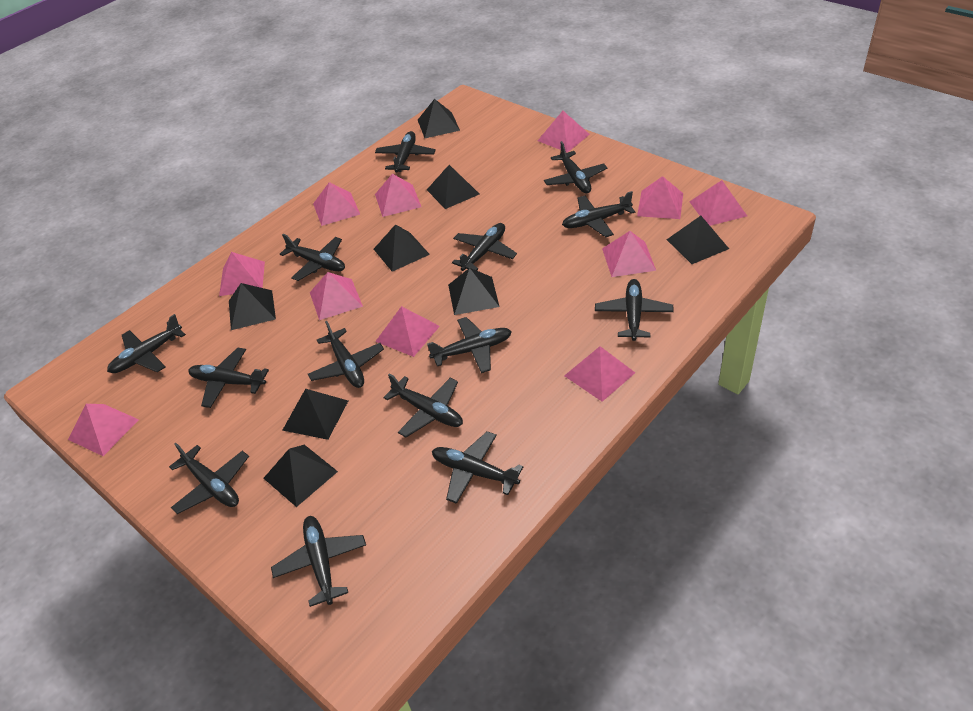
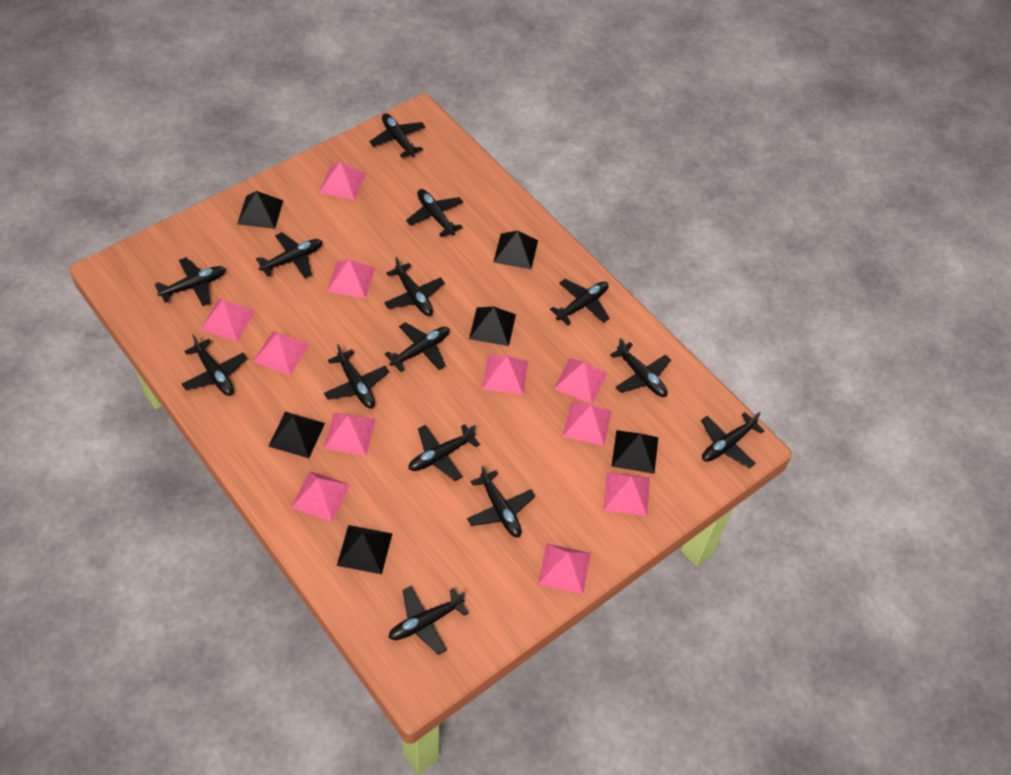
black pyramid: [229,283,276,330] [263,445,338,507] [282,389,348,440] [374,224,430,272] [418,99,460,138] [427,165,479,209] [448,268,500,315] [667,216,729,264] = 8 -> [237,191,283,229] [268,412,325,458] [337,525,393,574] [469,307,516,346] [493,231,538,269] [611,430,659,474] = 6

